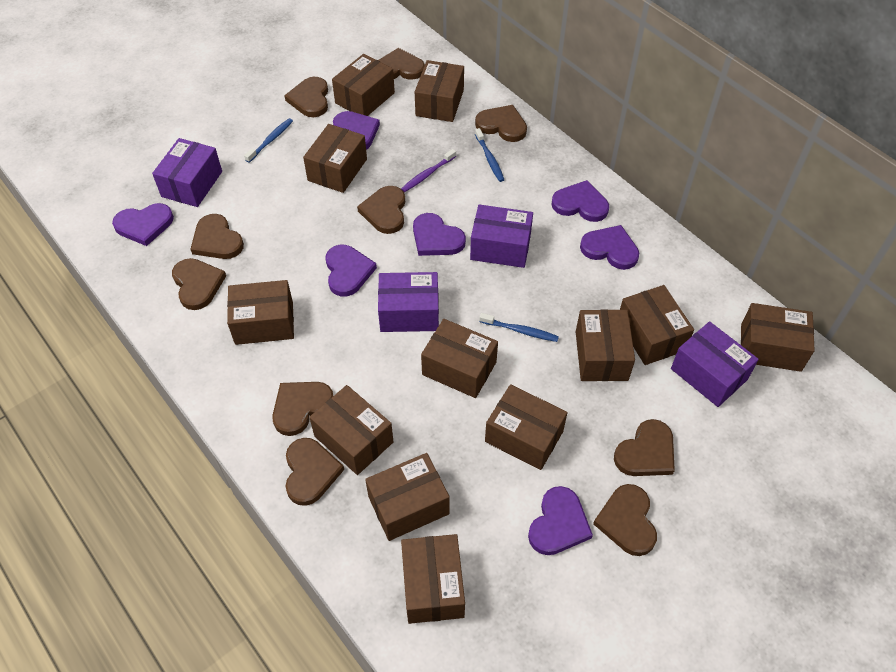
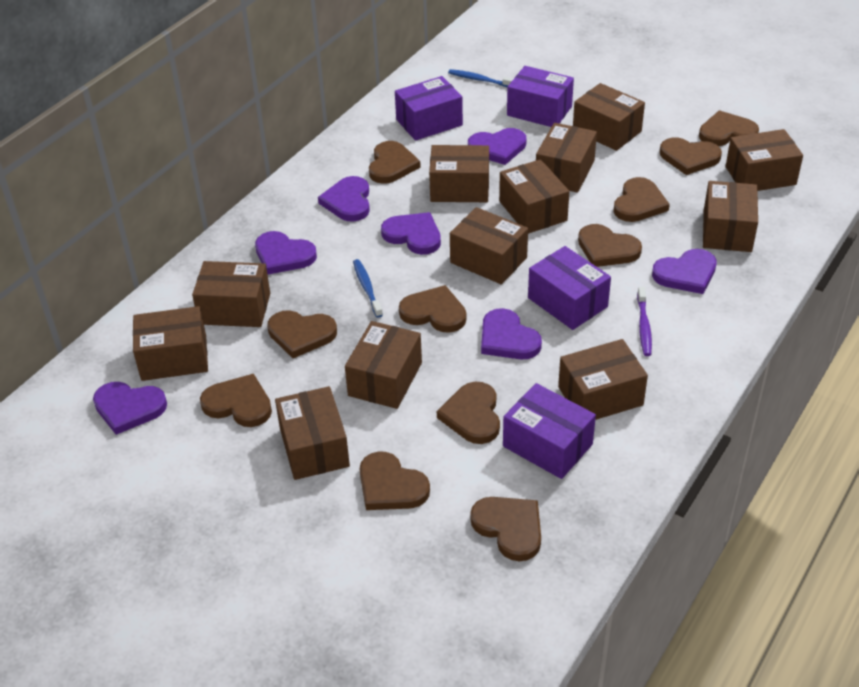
blue toothbrush: [244,118,293,163] [475,128,504,182] [479,313,559,342] = 3 -> [353,259,383,318] [448,69,513,87] = 2
brown heart: [172,258,226,310] [190,214,244,259] [272,382,334,436] [284,77,328,117] [285,438,344,506] [357,186,405,234] [378,48,425,80] [475,105,527,142] [593,484,657,556] [614,419,675,476] = 10 -> [200,374,272,427] [267,310,337,358] [360,451,430,510] [369,141,421,184] [399,285,466,333] [437,382,500,444] [470,497,541,561] [578,224,642,267] [613,177,670,222] [660,138,722,175] [699,110,759,146] = 11

